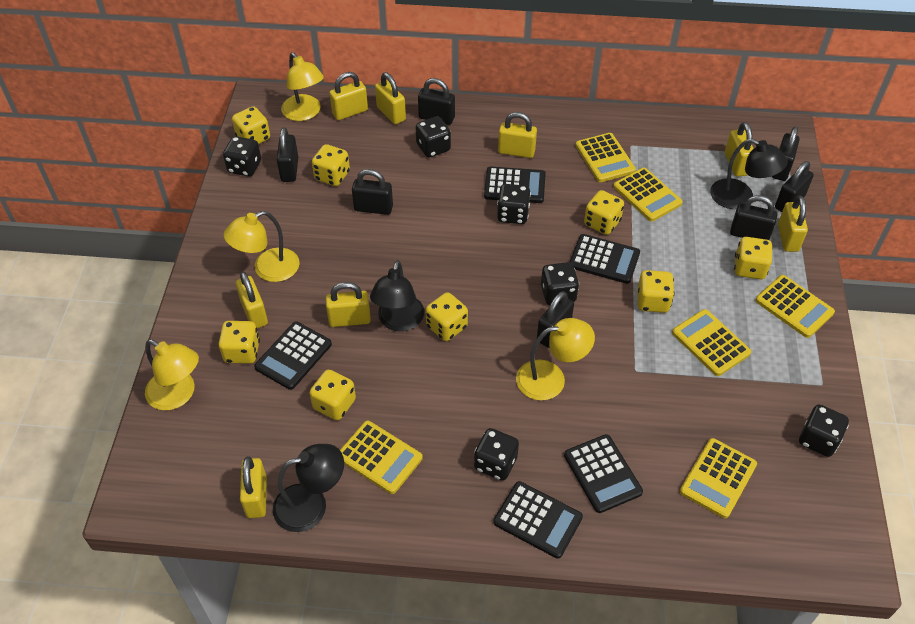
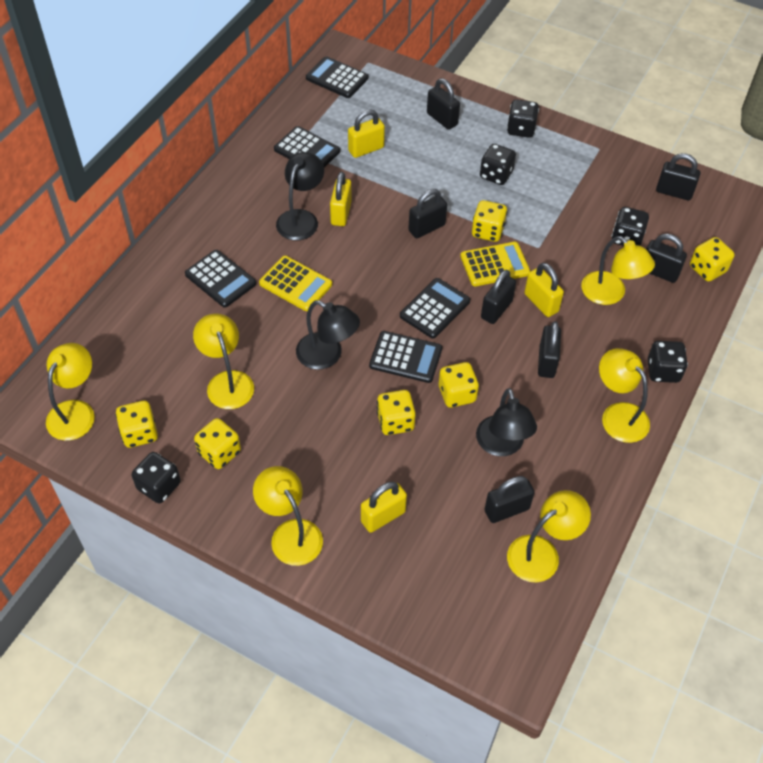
black dice: [223,136,261,177] [415,116,451,158] [474,428,519,481] [497,184,531,224] [541,262,579,305] [799,405,849,457] = 6 -> [132,452,181,504] [480,144,516,185] [507,100,539,138] [611,207,649,246] [647,341,688,383] = 5
yellow calculator: [340,421,423,494] [575,133,636,182] [613,168,683,221] [672,309,751,376] [680,438,757,518] [755,275,835,338] = 6 -> [259,256,332,311] [460,242,530,286] = 2
yellow dice: [218,321,260,364] [232,106,270,144] [310,370,356,420] [312,144,350,186] [426,292,468,341] [584,190,624,235] [637,270,675,313] [734,237,773,279] = 8 -> [115,401,158,448] [194,418,241,469] [377,390,416,435] [439,362,479,408] [472,200,507,242] [690,237,735,282] = 6
yellow lamp: [145,339,199,411] [224,211,300,282] [281,52,324,121] [516,318,595,400] = 4 -> [46,343,95,441] [193,314,254,409] [253,466,323,566] [507,490,591,582] [581,236,655,305] [599,348,650,443] = 6
yellow padlock: [236,272,268,328] [240,456,267,518] [326,282,371,327] [329,72,368,120] [375,72,406,124] [498,112,537,158] [725,122,754,177] [778,196,808,252] = 8 -> [330,172,352,226] [348,109,385,158] [361,482,407,533] [524,263,564,317] = 4

